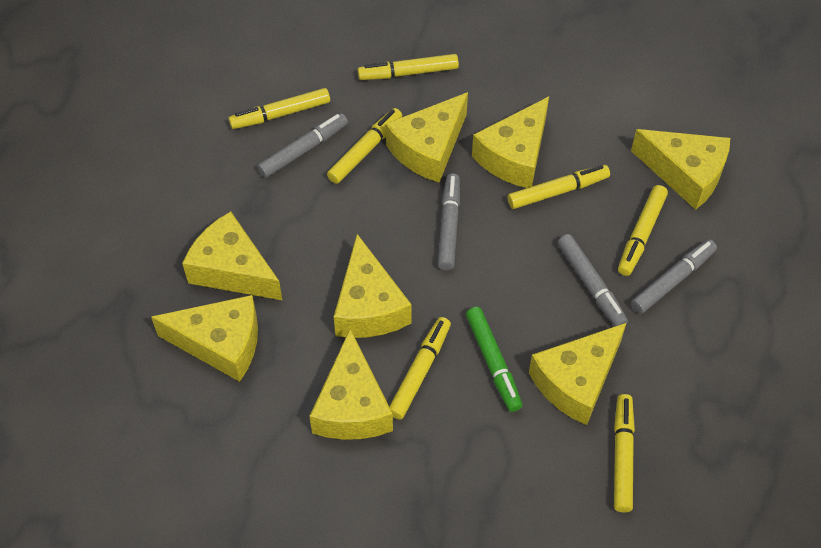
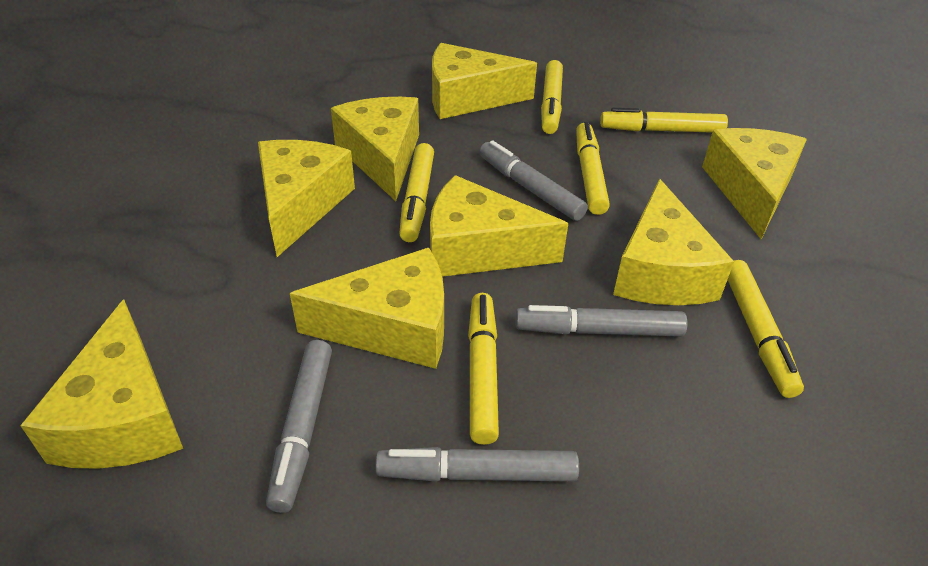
green marker: [466,307,523,412] = 1 -> none = 0
yellow marker: [229,88,330,129] [327,108,402,184] [358,54,459,80] [389,317,451,420] [508,165,610,209] [614,394,635,512] [618,185,668,276] = 7 -> [399,143,434,242] [468,293,499,445] [541,60,563,134] [576,122,610,215] [600,108,728,133] [728,260,804,398] = 6

